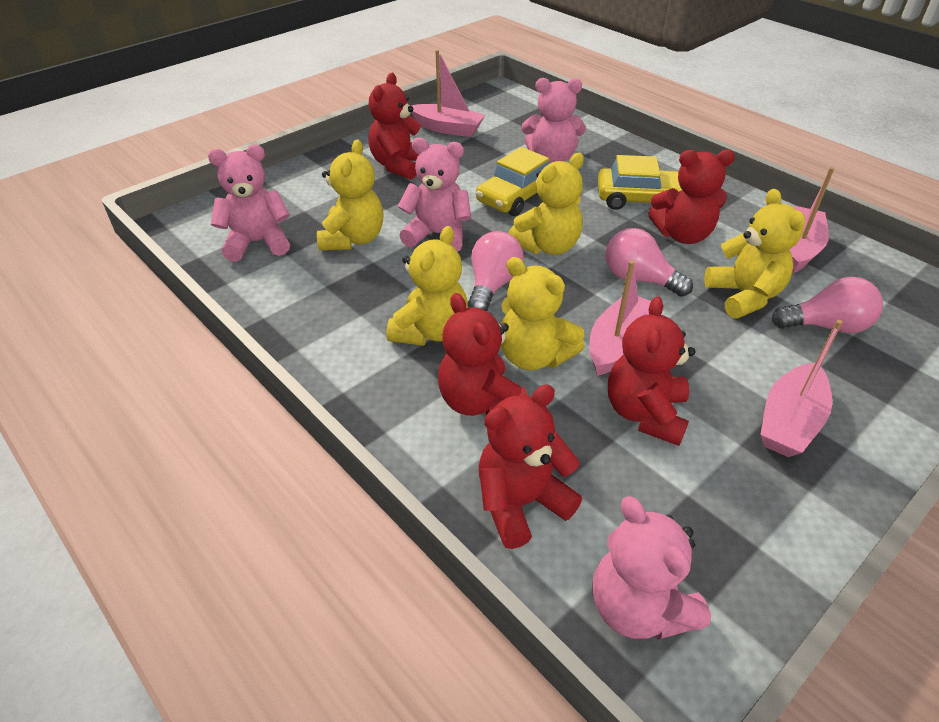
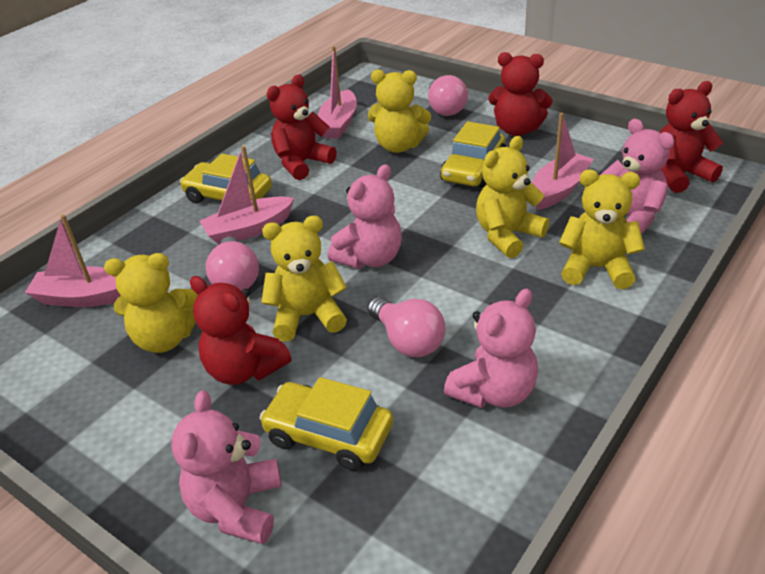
red teddy bear: [369,73,429,180] [438,293,528,416] [479,384,582,549] [608,296,696,446] [648,150,735,244] = 5 -> [190,276,292,385] [266,74,337,180] [488,52,552,136] [660,81,723,193] = 4
yellow car: [476,147,549,216] [598,155,682,210] = 2 -> [180,154,272,203] [260,377,393,471] [440,121,506,188] = 3

